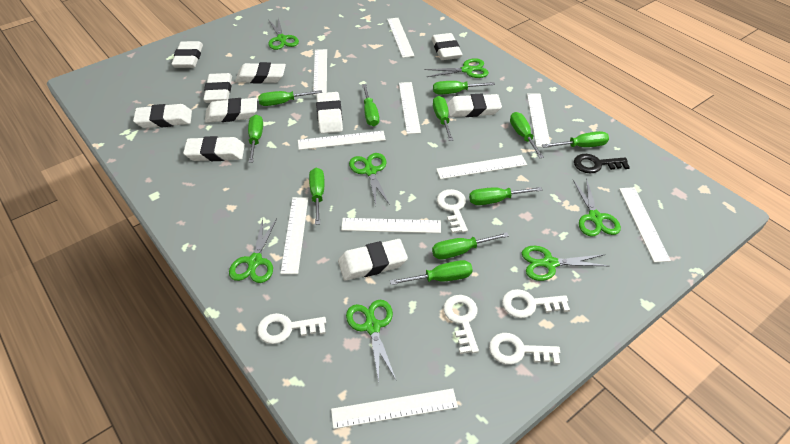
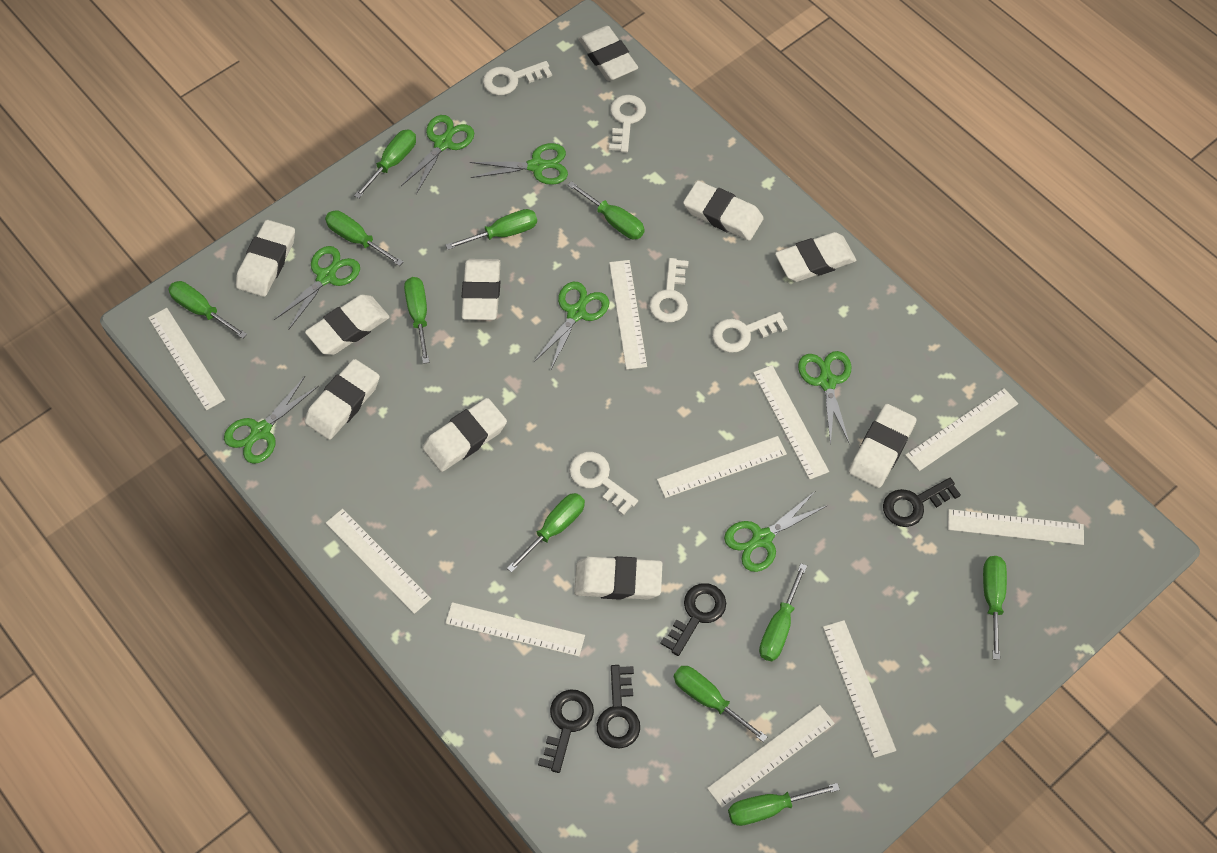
black key: [574,154,630,173] = 1 -> [538,689,594,773] [597,665,640,749] [660,583,726,656] [883,478,961,527] = 4

